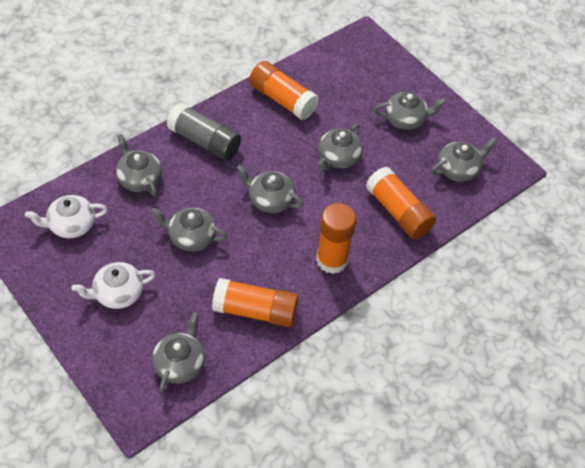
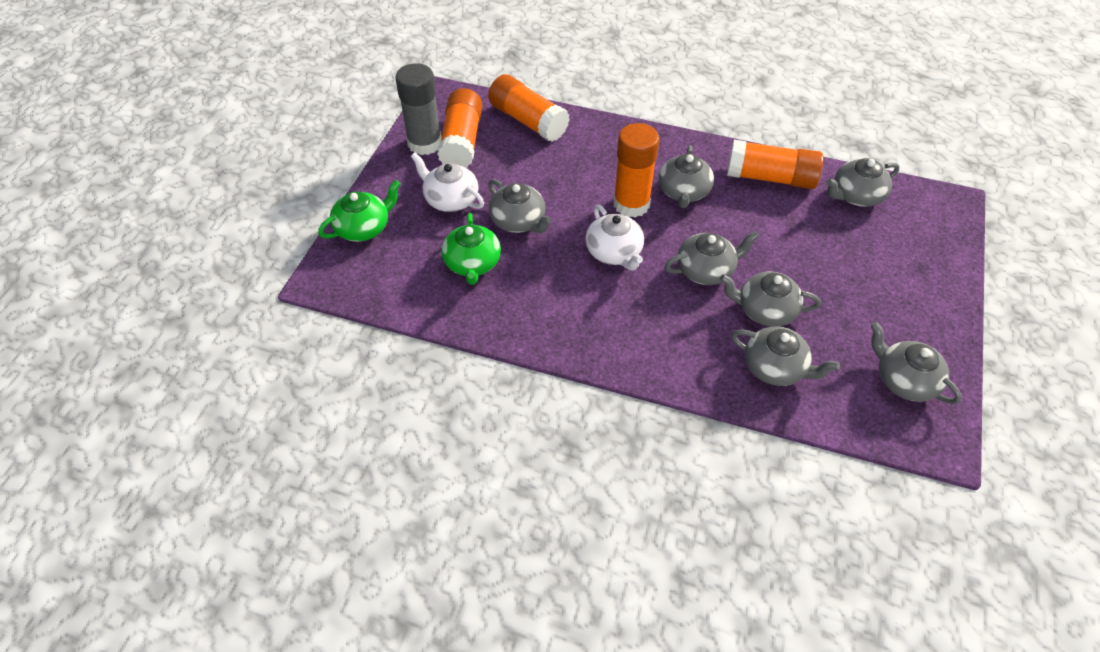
green teapot: none = 0 -> [318,180,401,242] [442,213,501,285] = 2

